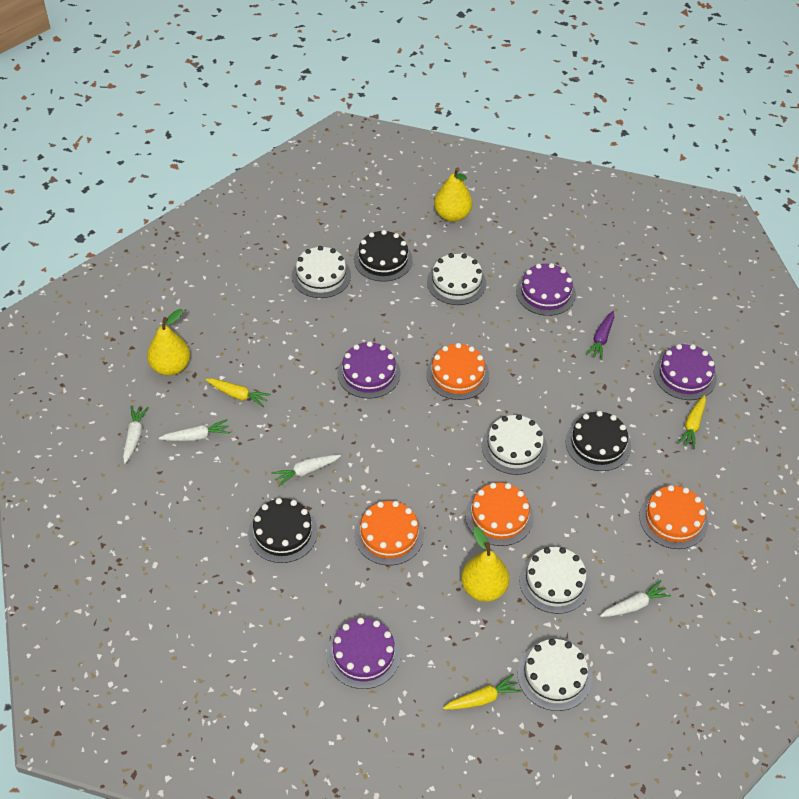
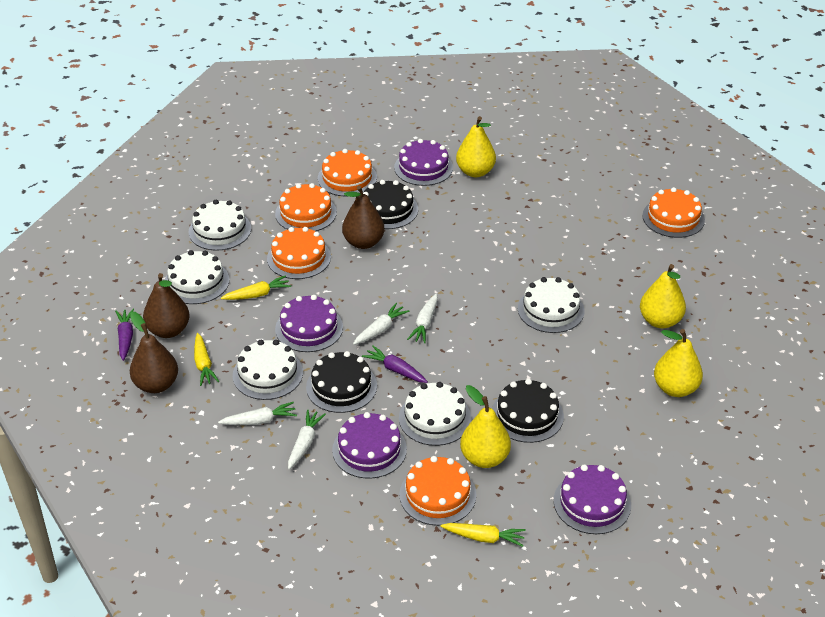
brown pear: none = 0 -> [130,312,178,393] [143,273,190,338] [342,186,385,249] = 3
orange cake: [355,501,424,565] [426,343,489,400] [465,483,534,546] [639,485,708,549] = 4 -> [267,227,331,279] [275,183,337,231] [318,149,377,196] [399,456,476,526] [642,187,705,238] = 5
purple carrot: [586,311,614,360] = 1 -> [115,309,134,361] [362,345,428,383] = 2
yellow pear: [147,309,190,376] [434,167,472,222] [461,527,509,602] = 3 -> [456,116,496,177] [460,385,511,468] [640,264,686,328] [654,329,703,397] = 4

